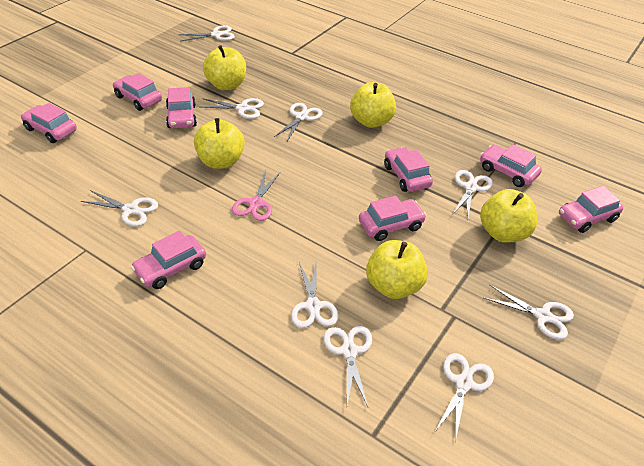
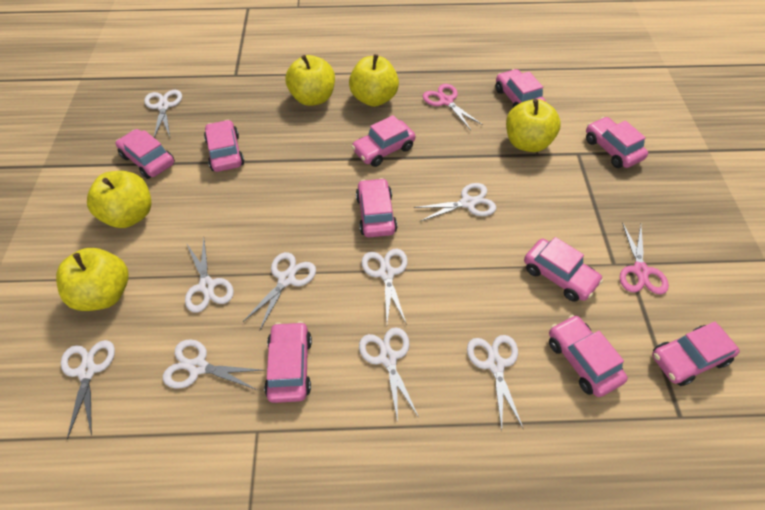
pink car: [21,103,77,143] [113,73,162,111] [131,231,206,289] [166,87,197,128] [359,196,426,241] [384,147,433,192] [480,144,542,187] [559,186,623,233] = 8 -> [115,129,175,179] [204,120,244,172] [264,321,312,403] [352,115,415,167] [356,178,397,237] [496,69,546,108] [524,237,603,302] [549,315,628,397] [586,117,648,168] [652,322,740,386] = 10
pink scissors: [232,170,280,221] = 1 -> [423,84,483,130] [620,222,669,294] = 2

